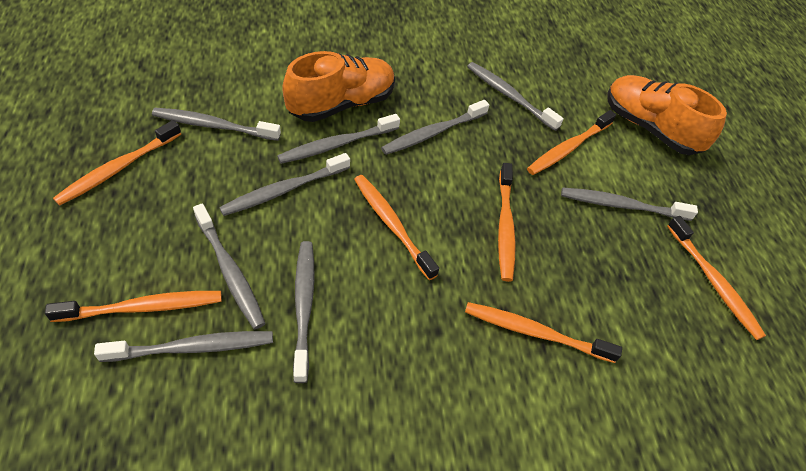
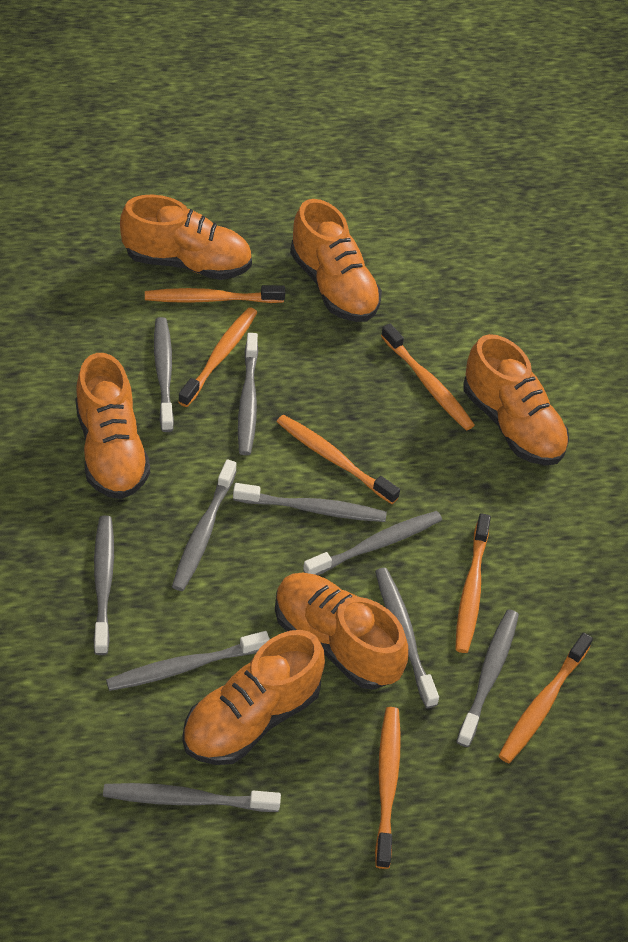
grey toothbrush: [94,331,273,362] [152,108,281,141] [193,204,266,329] [219,153,350,216] [277,114,400,164] [293,241,314,383] [381,100,489,155] [467,62,564,131] [561,187,698,221] = 9 -> [94,515,114,655] [103,783,281,812] [106,631,270,691] [154,317,174,432] [172,459,237,591] [233,483,387,522] [238,333,258,455] [303,511,442,575] [375,568,439,708] [456,609,519,747] = 10
orange shoe: [282,51,395,122] [607,75,727,155] = 2 -> [75,353,150,499] [120,195,252,280] [182,630,325,765] [275,573,408,690] [290,199,382,322] [464,334,569,465] = 6

